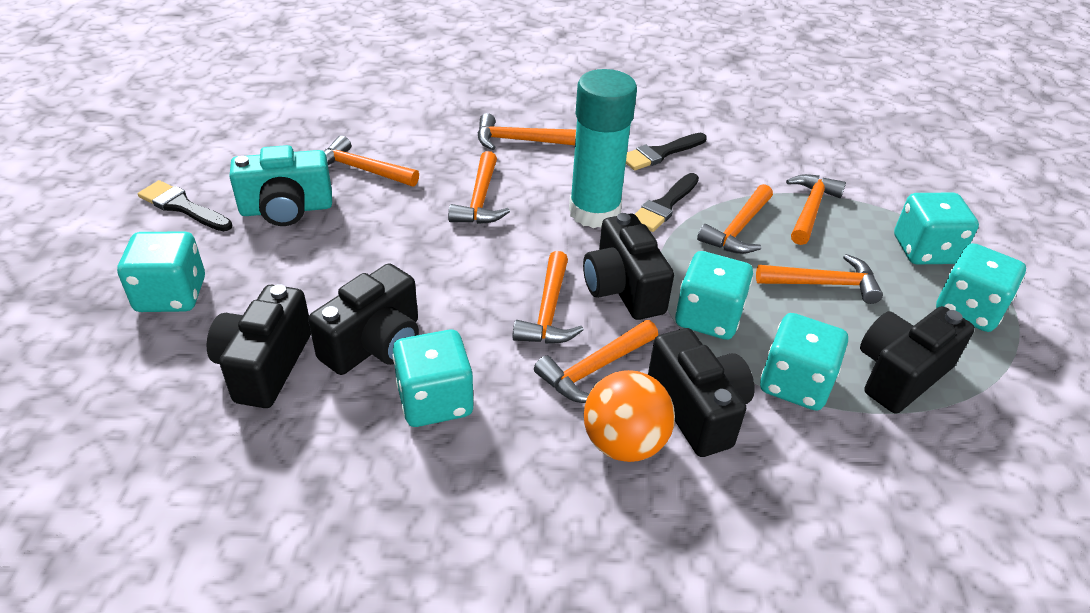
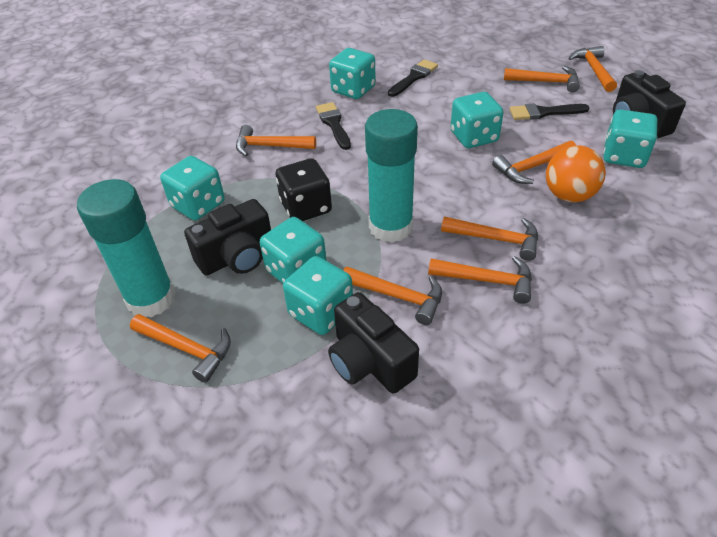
black camera: [206,284,311,408] [308,263,419,375] [583,213,674,320] [648,328,755,457] [860,306,975,414] = 5 -> [184,199,271,275] [328,292,419,394] [613,70,686,138] = 3
black dice: none = 0 -> [275,158,332,221] = 1
turquoise camera: [229,145,332,226] = 1 -> none = 0
turquoise glue stick: [569,69,637,228] = 1 -> [77,179,176,317] [365,109,418,243] = 2

